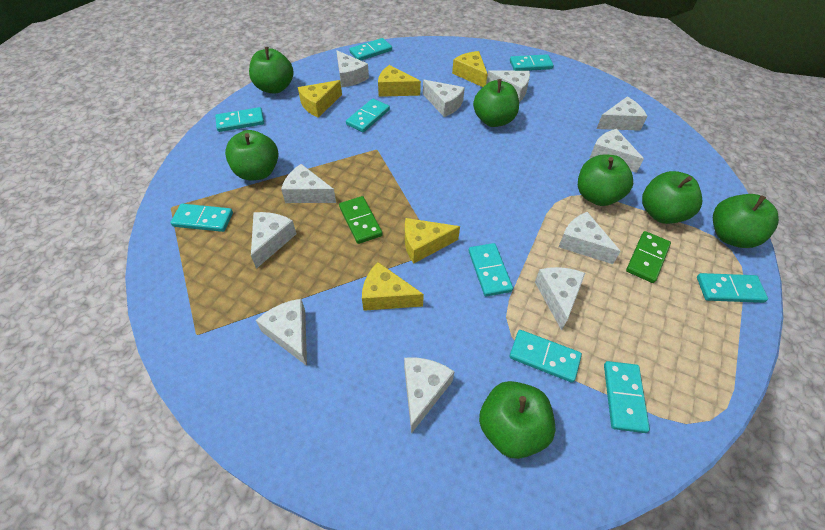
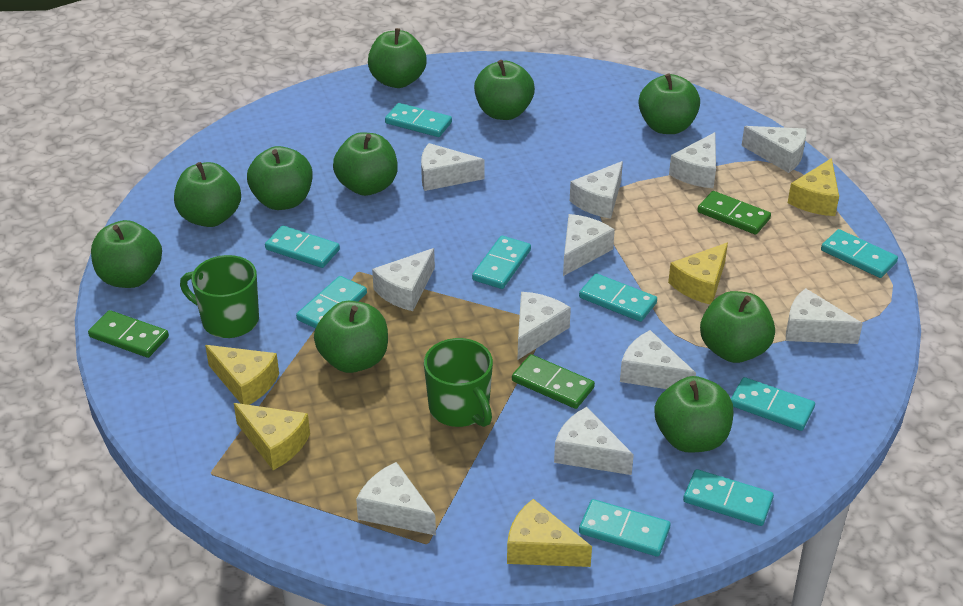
green apple: [225,130,278,180] [249,47,293,94] [473,79,519,127] [479,381,556,459] [578,155,633,206] [642,171,702,224] [713,194,779,248] = 7 -> [91,220,162,288] [174,162,241,227] [247,146,313,210] [314,301,388,373] [333,133,398,196] [368,28,427,88] [474,60,535,120] [639,74,700,134] [654,376,734,453] [700,291,775,363] = 10
green domino: [339,196,383,244] [626,231,671,283] = 2 -> [88,310,169,358] [512,354,595,409] [697,191,771,235] = 3
green mug: none = 0 -> [180,255,259,338] [424,338,493,427] = 2

